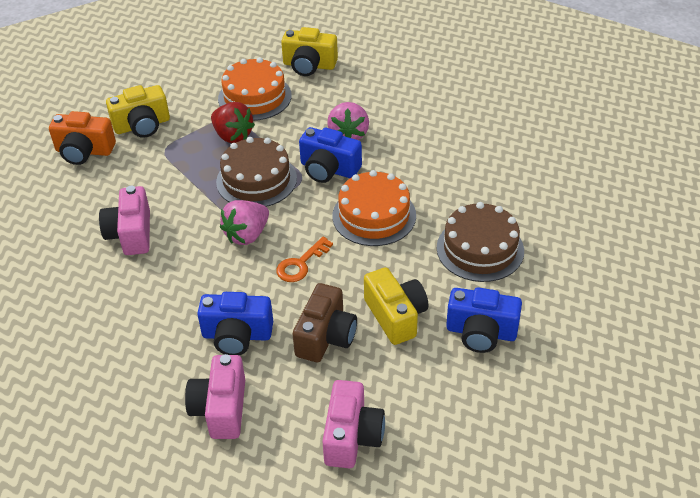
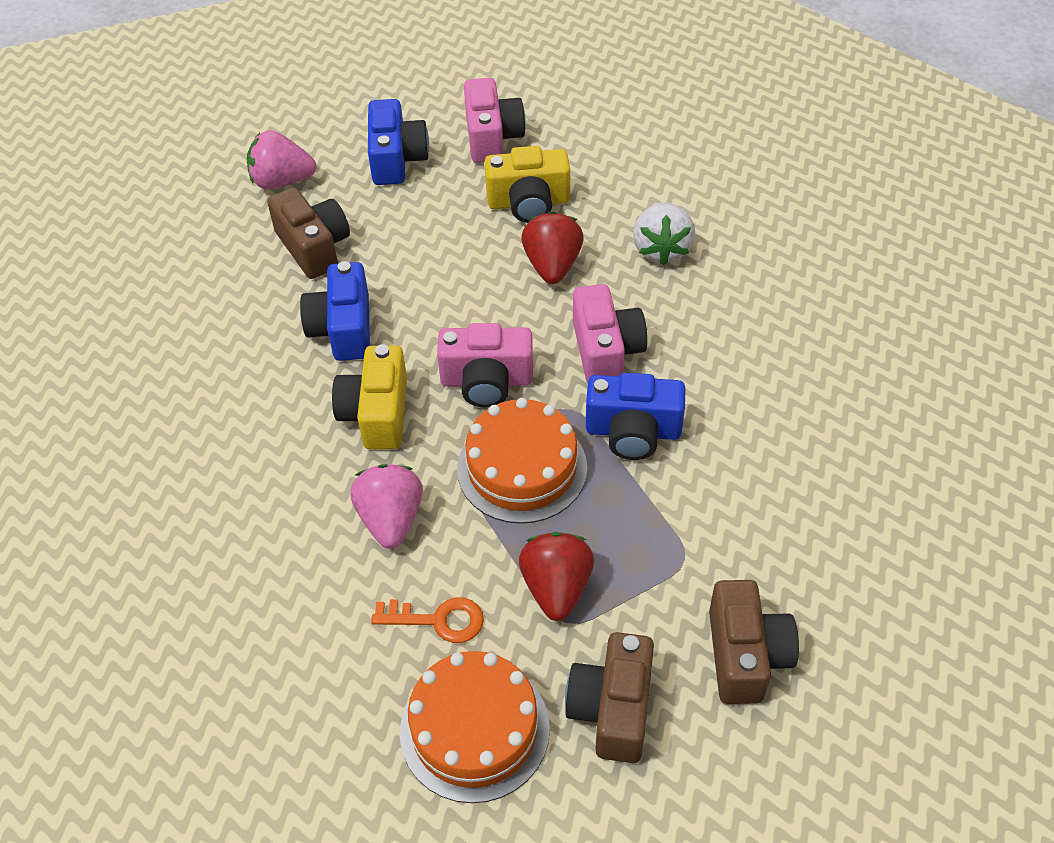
brown cake: [216,137,297,207] [437,202,524,282] = 2 -> none = 0
brown camera: [293,283,357,362] = 1 -> [267,187,350,279] [565,632,654,763] [709,580,799,704] = 3
orange camera: [49,111,116,165] = 1 -> none = 0
red strawberry: [211,102,255,143] = 1 -> [519,532,594,621] [521,211,584,284] = 2
white strawberry: none = 0 -> [633,202,695,265] = 1
yellow camera: [106,85,170,138] [281,27,338,76] [364,267,428,345] = 3 -> [332,344,407,449] [485,146,570,223] = 2

